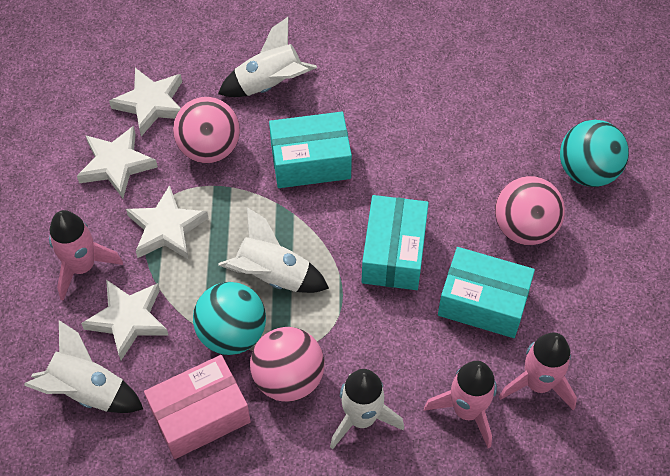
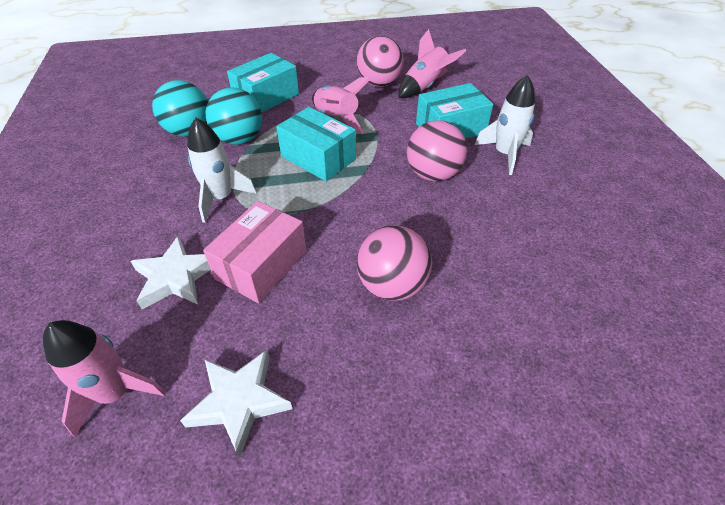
white rocket: [24,320,143,413] [218,17,317,97] [218,207,329,293] [330,369,404,449] = 4 -> [187,118,257,223] [475,75,535,175] = 2
white star: [77,126,158,198] [81,280,168,360] [109,68,182,136] [126,185,209,260] = 4 -> [130,235,211,309] [180,350,292,457] = 2

